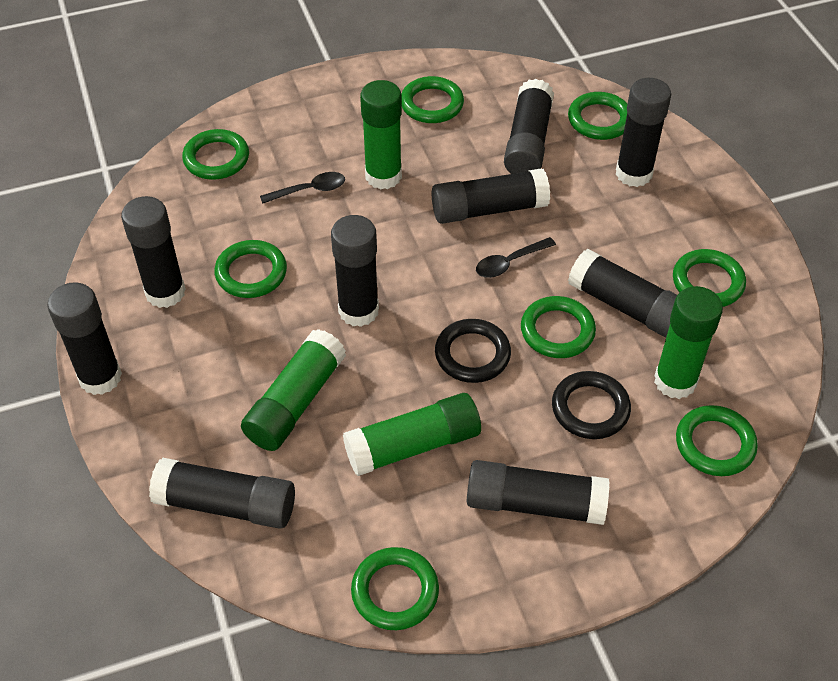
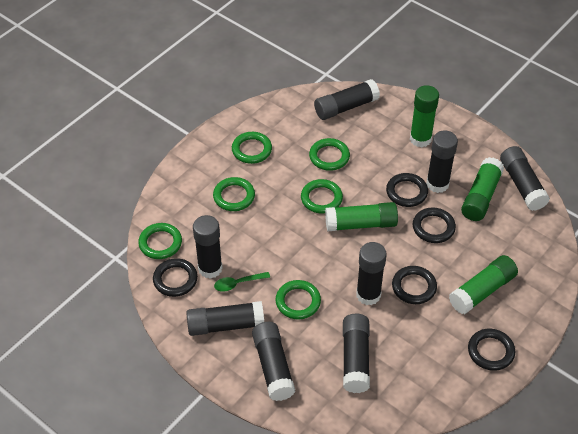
black glue stick: [47,282,122,395] [121,196,186,308] [149,458,295,529] [331,215,379,327] [432,168,550,224] [467,460,610,525] [504,79,554,174] [568,249,677,338] [616,78,671,187] = 9 -> [186,301,264,336] [193,215,223,279] [252,322,295,401] [314,79,380,120] [343,314,370,393] [356,242,387,305] [426,130,458,193] [500,146,550,211] = 8
black ring: [435,319,511,383] [552,371,631,439] = 2 -> [153,258,198,297] [386,173,428,207] [392,266,437,304] [413,207,456,243] [468,329,515,371] = 5
black spoon: [260,172,345,204] [476,237,556,278] = 2 -> none = 0
green ring: [182,129,249,180] [214,240,287,298] [351,547,439,630] [401,76,464,123] [521,296,596,358] [568,92,628,140] [673,249,746,307] [676,405,758,476] = 8 -> [138,223,182,259] [213,177,255,211] [232,132,272,164] [275,280,321,320] [301,179,343,214] [309,138,350,171] = 6
green spoon: none = 0 -> [214,272,270,292] = 1

